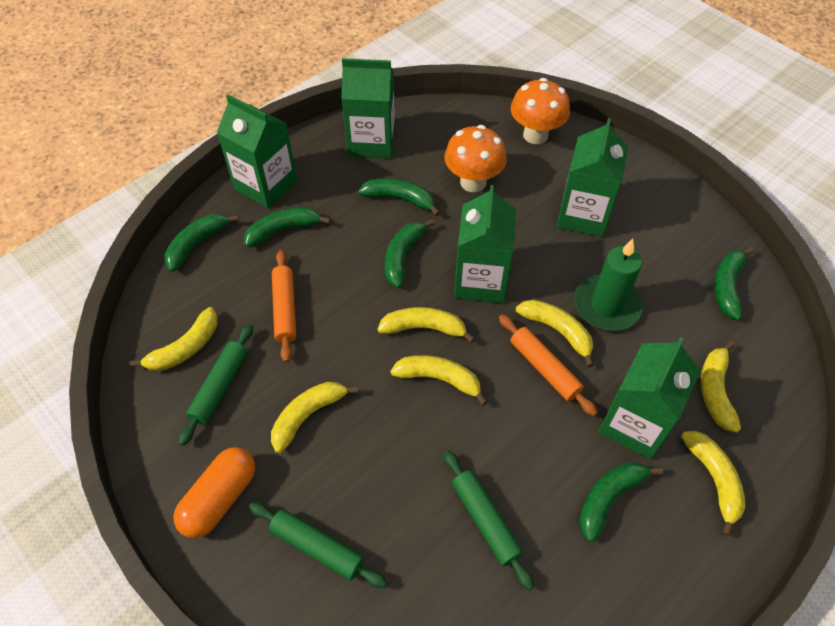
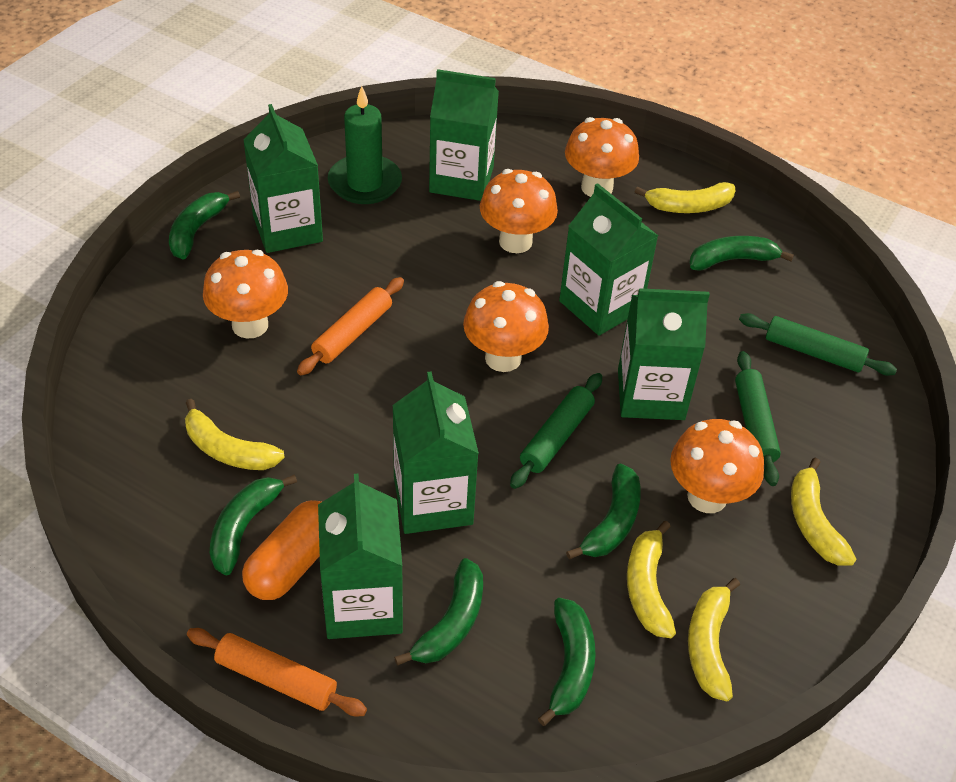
green carton: [216,94,297,208] [341,58,395,158] [454,185,516,303] [557,118,628,237] [598,337,701,460] = 5 -> [243,104,323,253] [318,474,403,639] [393,371,479,534] [429,69,499,201] [559,183,658,336] [618,288,710,420] = 6
orange mushroom: [445,125,507,192] [511,78,570,144] = 2 -> [203,250,288,339] [463,281,549,372] [480,169,558,253] [565,117,639,197] [670,419,764,513] = 5
yellow banana: [129,307,218,371] [271,382,358,453] [377,307,475,343] [390,355,488,405] [516,300,594,367] [681,431,745,536] [701,341,741,433] = 7 -> [185,399,285,470] [627,521,676,638] [635,182,735,213] [688,578,740,702] [791,458,856,566] = 5

